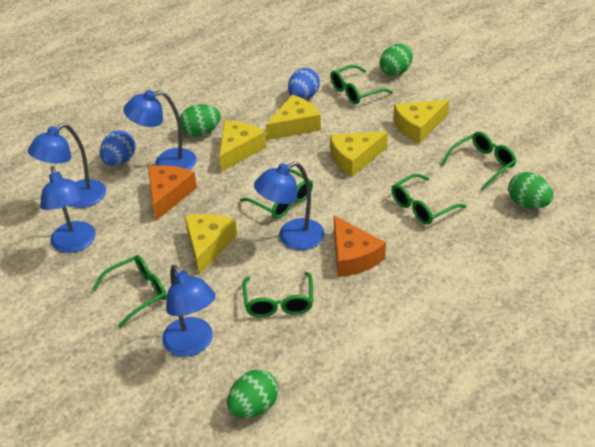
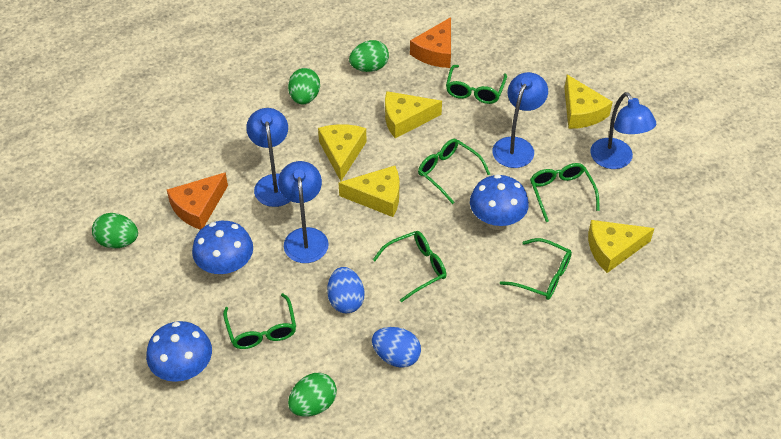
blue lamp: [28,123,106,208] [40,166,96,253] [123,90,197,170] [162,265,216,357] [254,162,325,250] = 5 -> [246,108,291,207] [278,161,329,263] [492,72,548,168] [590,92,656,169] = 4
blue mushroom: none = 0 -> [146,321,212,382] [192,221,253,277] [470,174,529,230] = 3

